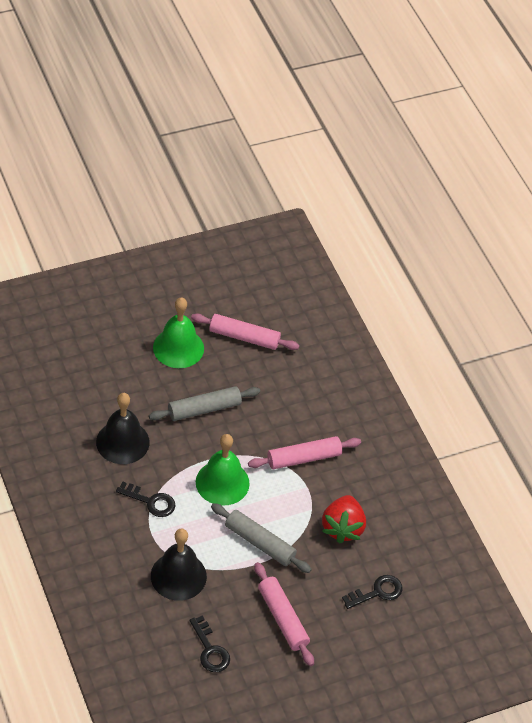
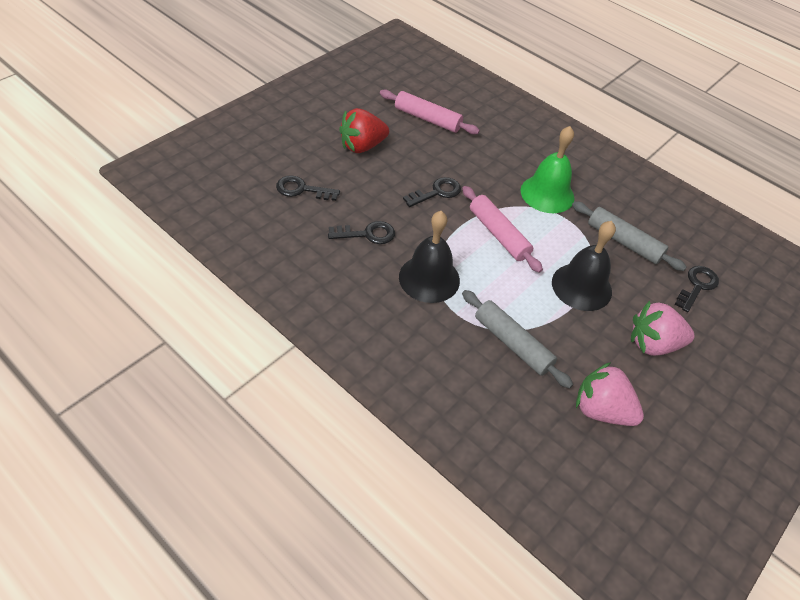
black key: [116,481,176,517] [190,616,230,672] [342,575,402,609] = 3 -> [276,175,340,201] [328,221,395,244] [403,177,461,207] [675,266,719,312] = 4
green bell: [153,297,204,368] [196,434,250,506] = 2 -> [521,126,574,213] = 1
pink rolling pin: [191,313,300,350] [248,436,361,469] [254,562,314,666] = 3 -> [380,90,480,135] [462,186,543,273] = 2
pink strawberry: none = 0 -> [576,362,644,426] [631,301,695,356] = 2

